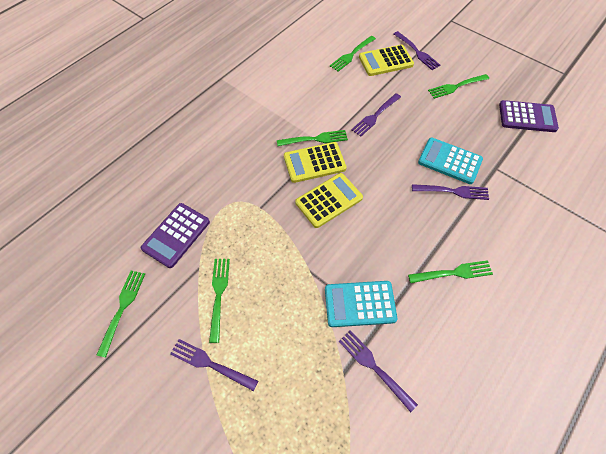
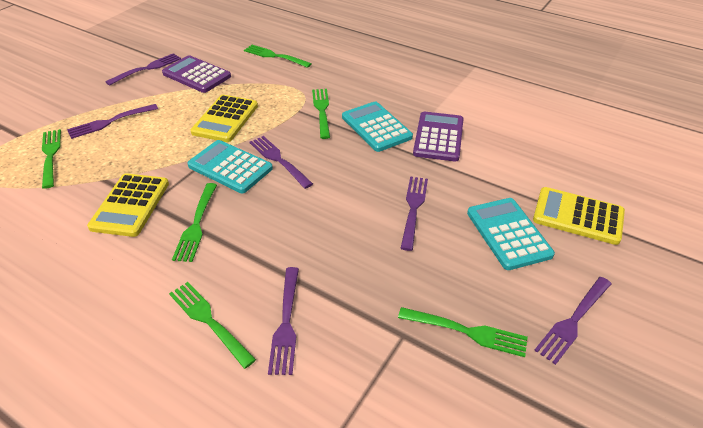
purple fork: [170,339,258,391] [339,330,418,412] [351,93,401,136] [394,31,441,70] [412,184,489,200] = 5 -> [67,104,158,139] [105,53,181,86] [250,136,313,189] [268,267,299,375] [401,177,428,251] [534,277,612,365] = 6
turquoise calculator: [325,281,397,327] [418,137,483,184] = 2 -> [187,140,273,193] [342,101,413,152] [467,198,555,270] = 3

